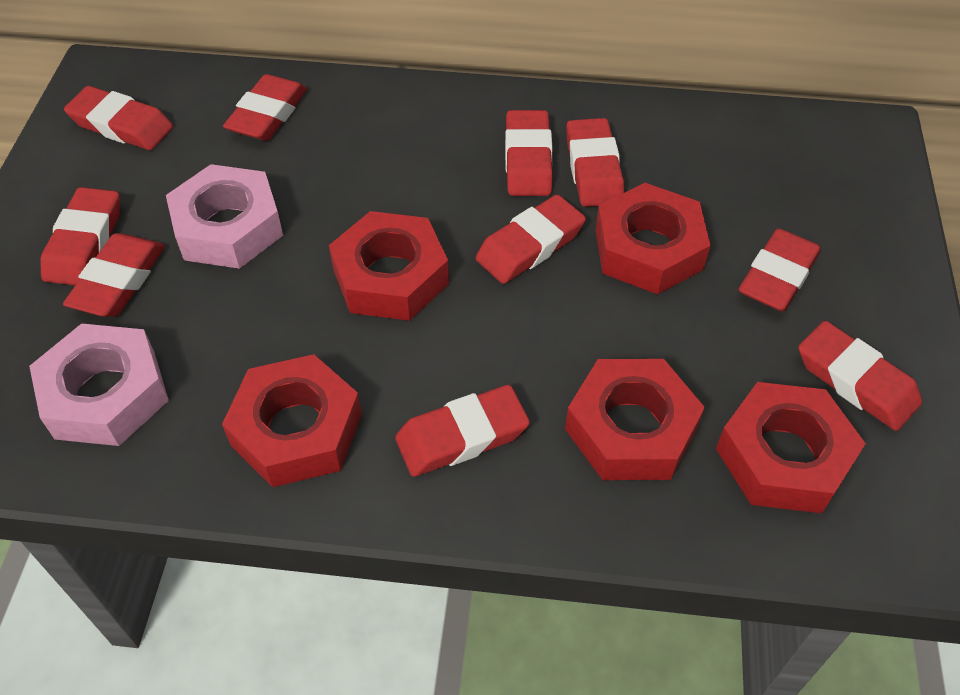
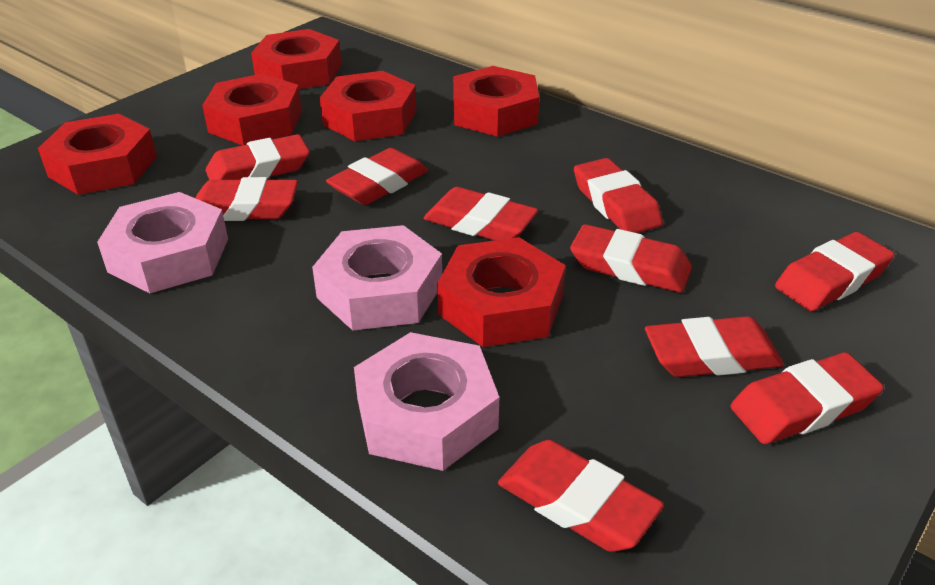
pink nut: [29,323,169,446] [166,164,283,269] = 2 -> [97,192,228,293] [312,225,442,331] [354,332,499,471] = 3
red nut: [222,354,362,487] [329,211,449,321] [565,359,705,480] [595,183,711,295] [716,382,866,513] = 5 -> [38,114,157,195] [202,73,302,145] [251,29,341,89] [320,71,416,141] [437,237,566,347] [453,66,539,137] = 6

